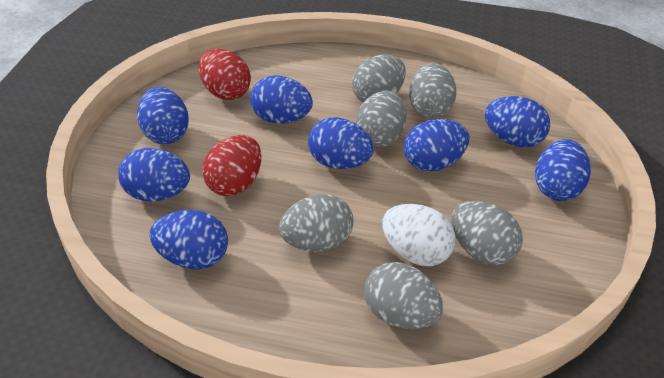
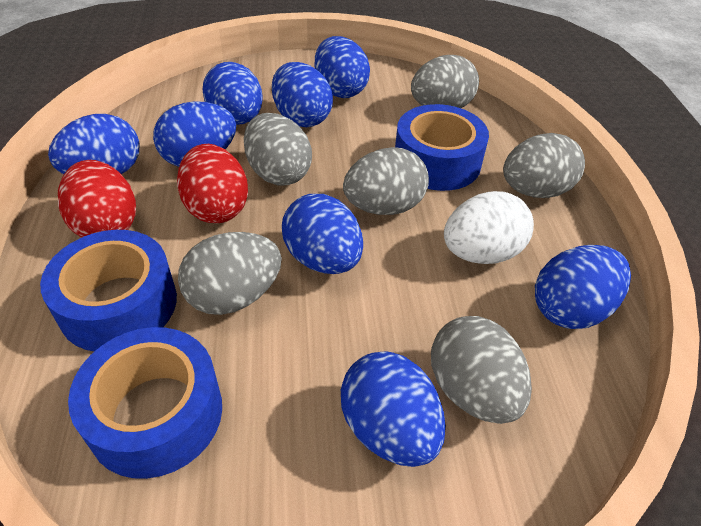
blue tape: none = 0 -> [40,230,177,352] [68,327,222,479] [395,104,489,191] = 3

